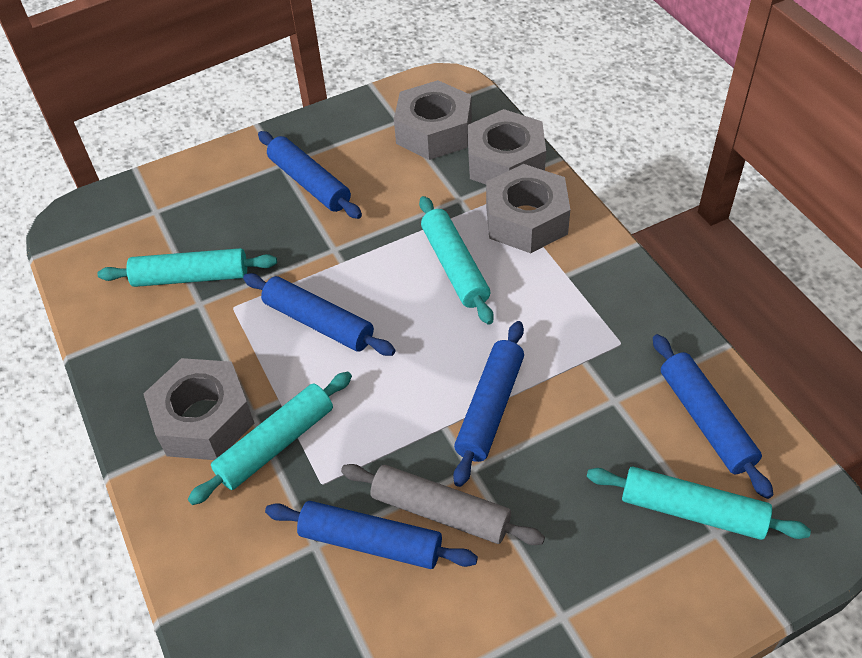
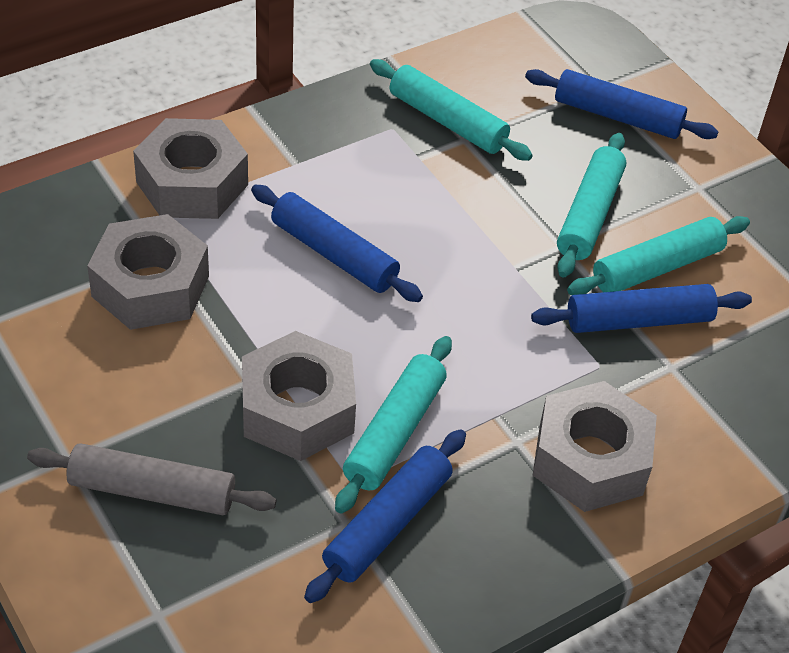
blue rolling pin: [243,273,396,356] [258,131,362,219] [265,501,478,569] [453,321,524,487] [653,334,774,499] = 5 -> [251,185,423,302] [304,429,466,603] [525,69,719,139] [531,284,752,333] = 4

